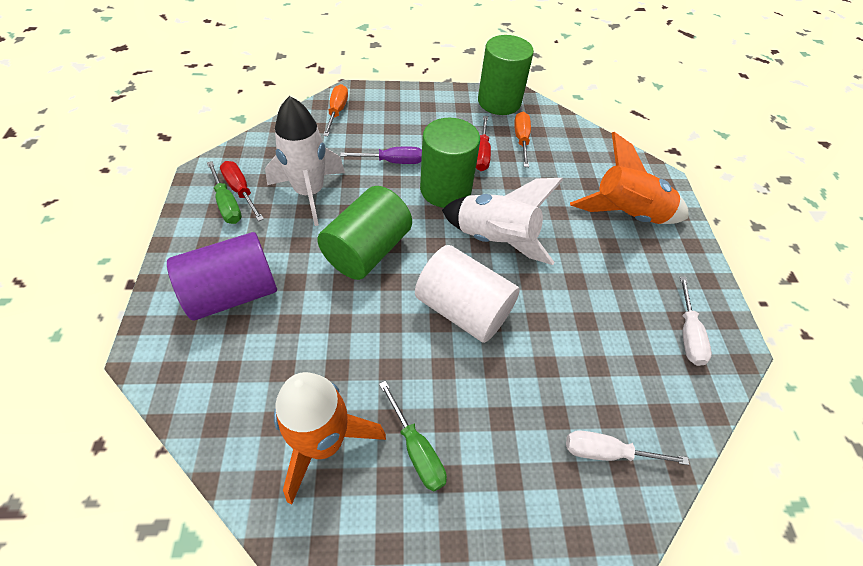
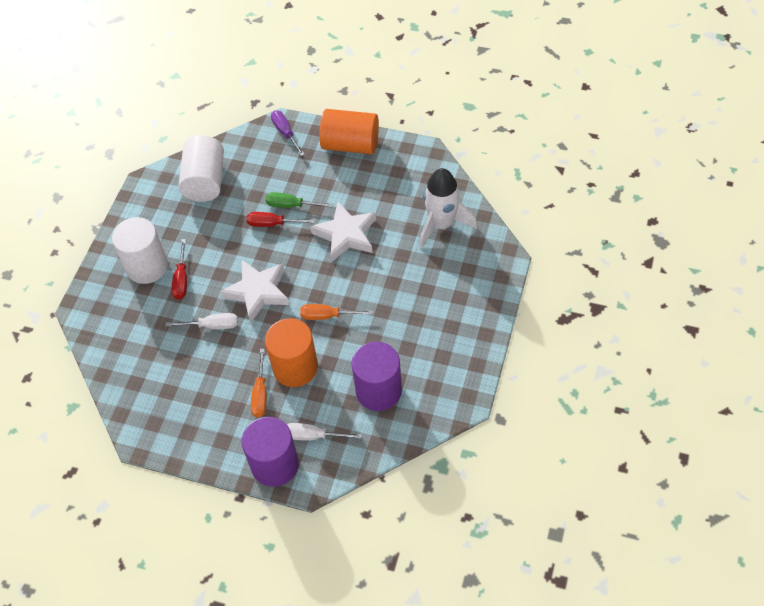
green cylinder: [317,186,412,280] [420,118,480,208] [478,35,534,115] = 3 -> none = 0
green screwdriver: [207,161,242,224] [379,381,447,492] = 2 -> [266,192,333,208] = 1
orange cylinder: none = 0 -> [265,318,318,387] [319,109,379,154] = 2
orange rocket: [274,372,386,504] [570,132,688,224] = 2 -> none = 0
purple cylinder: [167,232,277,320] = 1 -> [242,417,299,487] [351,342,402,411] = 2
white cylinder: [415,245,520,343] = 1 -> [112,217,168,284] [178,135,224,202] = 2
white rocket: [265,96,345,226] [442,178,564,265] = 2 -> [419,168,477,249] = 1
white star: none = 0 -> [220,260,289,323] [310,201,376,262] = 2

